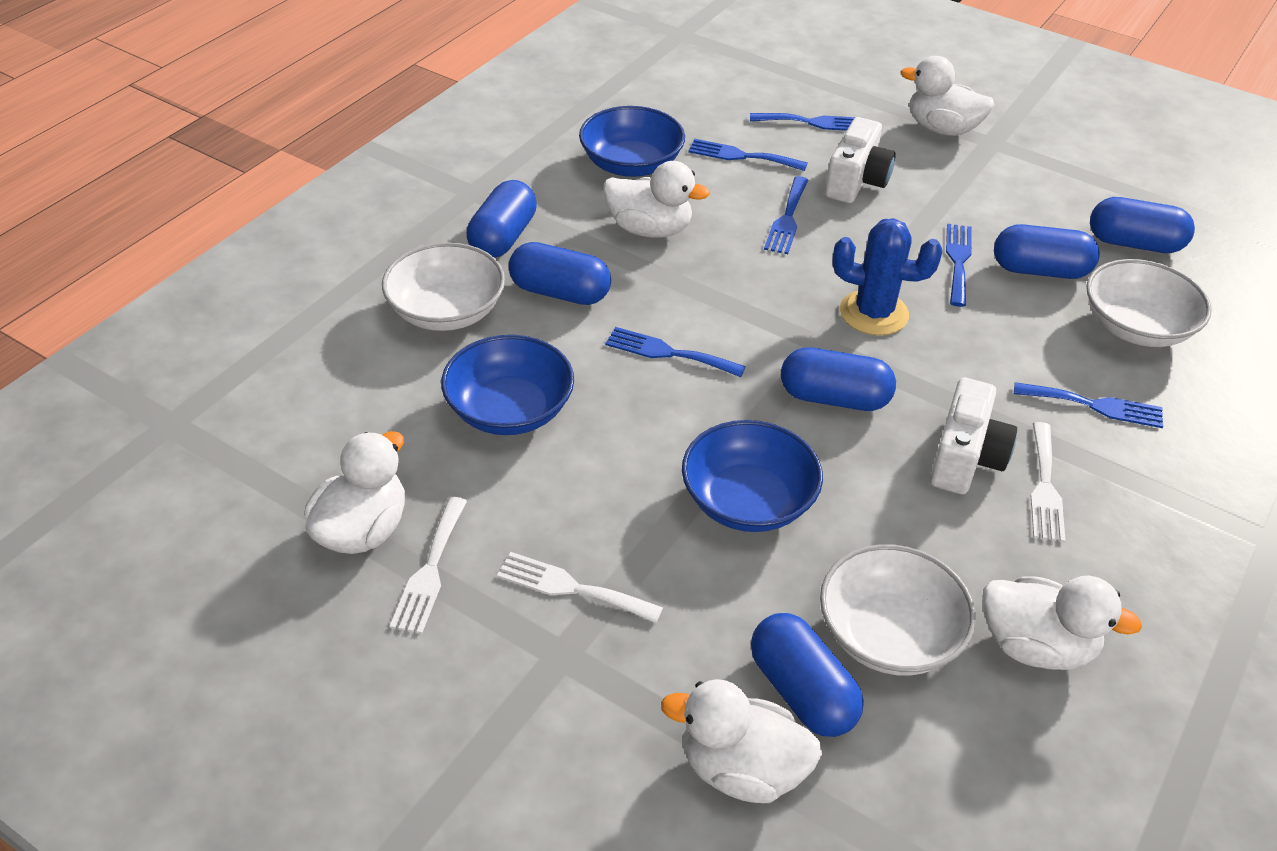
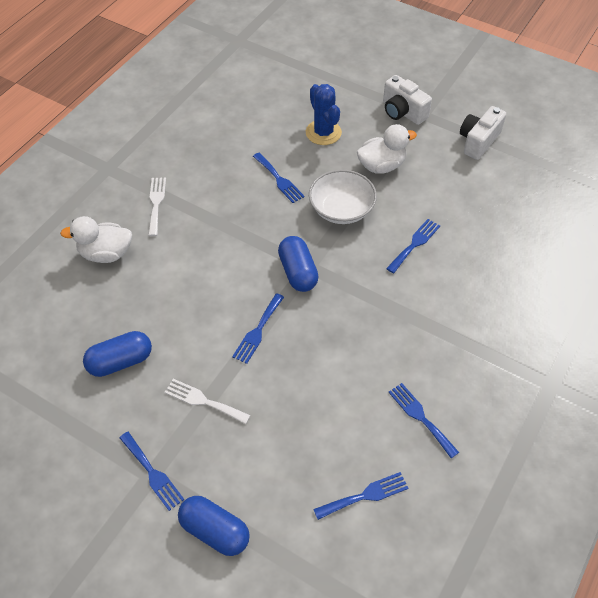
blue bowl: [441,335,574,435] [579,106,685,177] [682,420,823,532] = 3 -> none = 0
blue capsule: [467,180,537,258] [509,242,611,305] [751,613,864,737] [781,347,896,411] [994,224,1100,279] [1090,197,1195,253] = 6 -> [83,331,152,377] [178,496,250,556] [278,236,319,292] = 3
white bowl: [382,242,505,331] [820,544,976,676] [1086,259,1212,347] = 3 -> [309,170,377,224] = 1
white duck: [304,431,405,554] [603,161,710,237] [661,679,822,803] [900,56,995,136] [983,576,1142,670] = 5 -> [60,216,132,263] [357,124,417,174] = 2
white fork: [390,497,467,634] [497,552,663,623] [1031,422,1066,542] = 3 -> [148,178,166,236] [164,379,251,424] = 2

